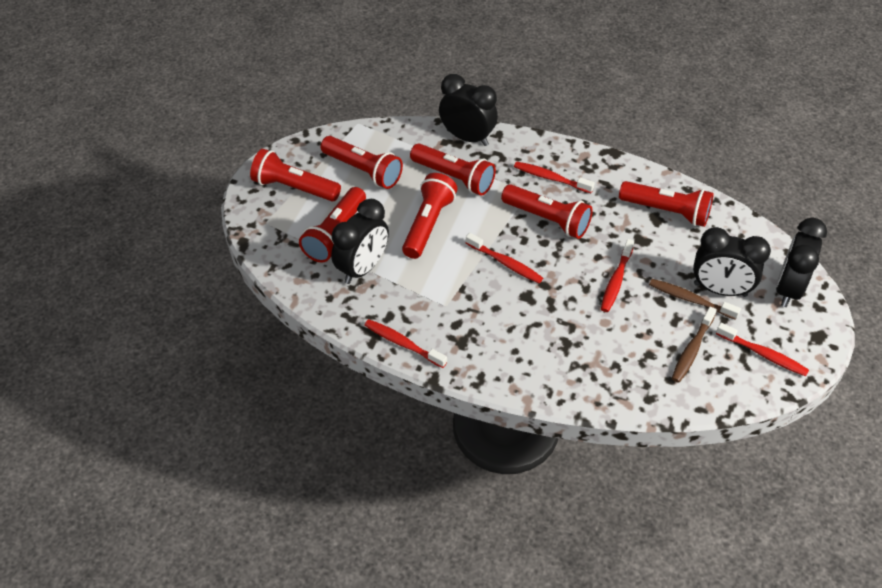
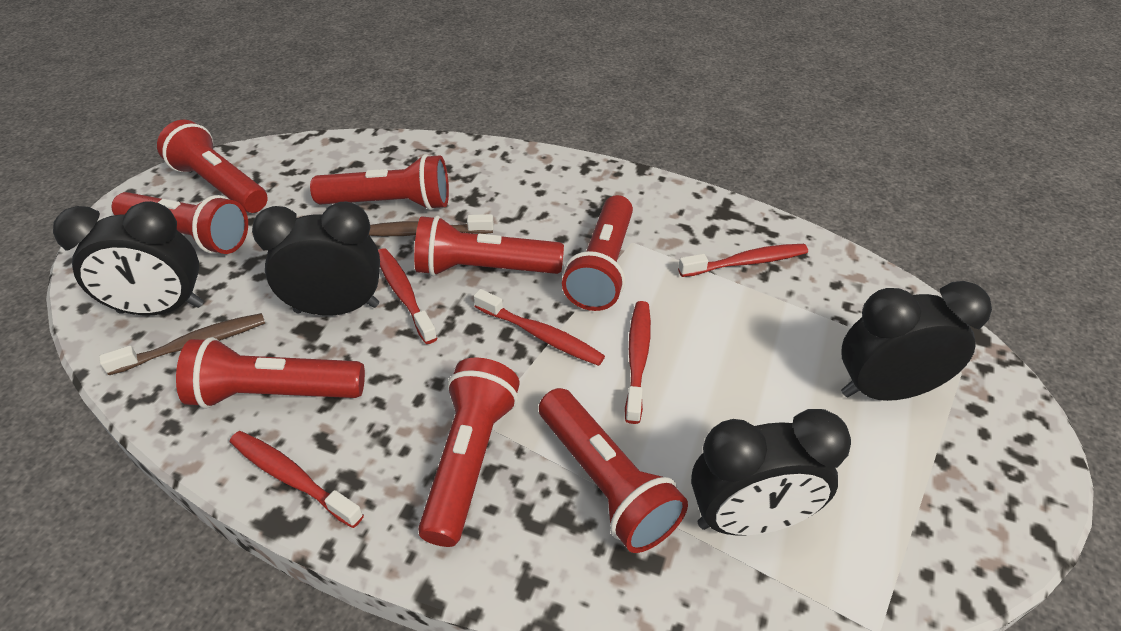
red flashlight: [250,149,341,201] [299,187,366,263] [321,136,403,189] [402,173,457,259] [410,144,496,196] [501,184,593,239] [619,181,714,227] = 7 -> [112,192,248,254] [157,120,268,213] [176,337,365,409] [310,154,449,210] [414,215,564,276] [418,357,520,547] [539,388,688,553] [562,195,633,311] = 8

